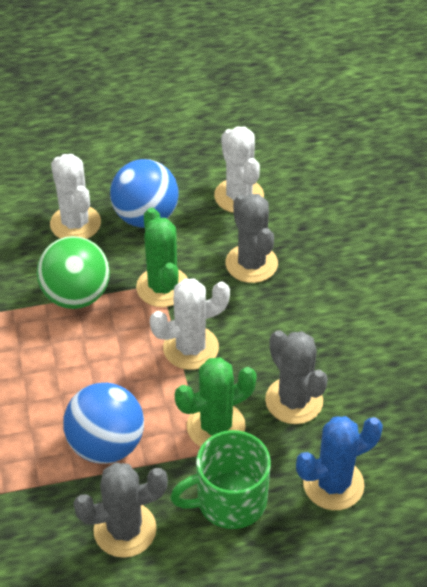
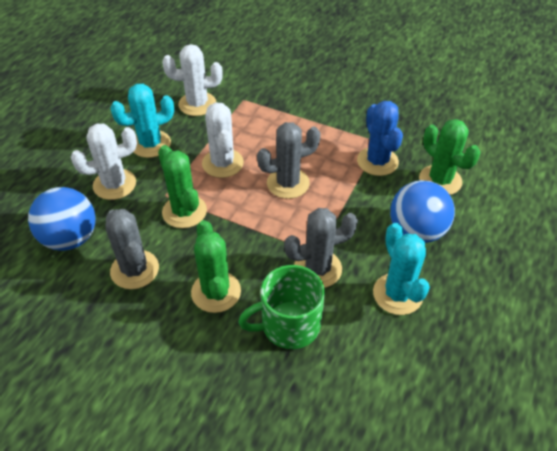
green ball: [37,236,110,309] = 1 -> none = 0
green cactus: [136,207,188,307] [175,357,257,447] = 2 -> [158,145,207,228] [191,220,241,313] [419,119,480,195] = 3
turquoise cactus: none = 0 -> [110,84,174,158] [373,223,430,315] = 2

